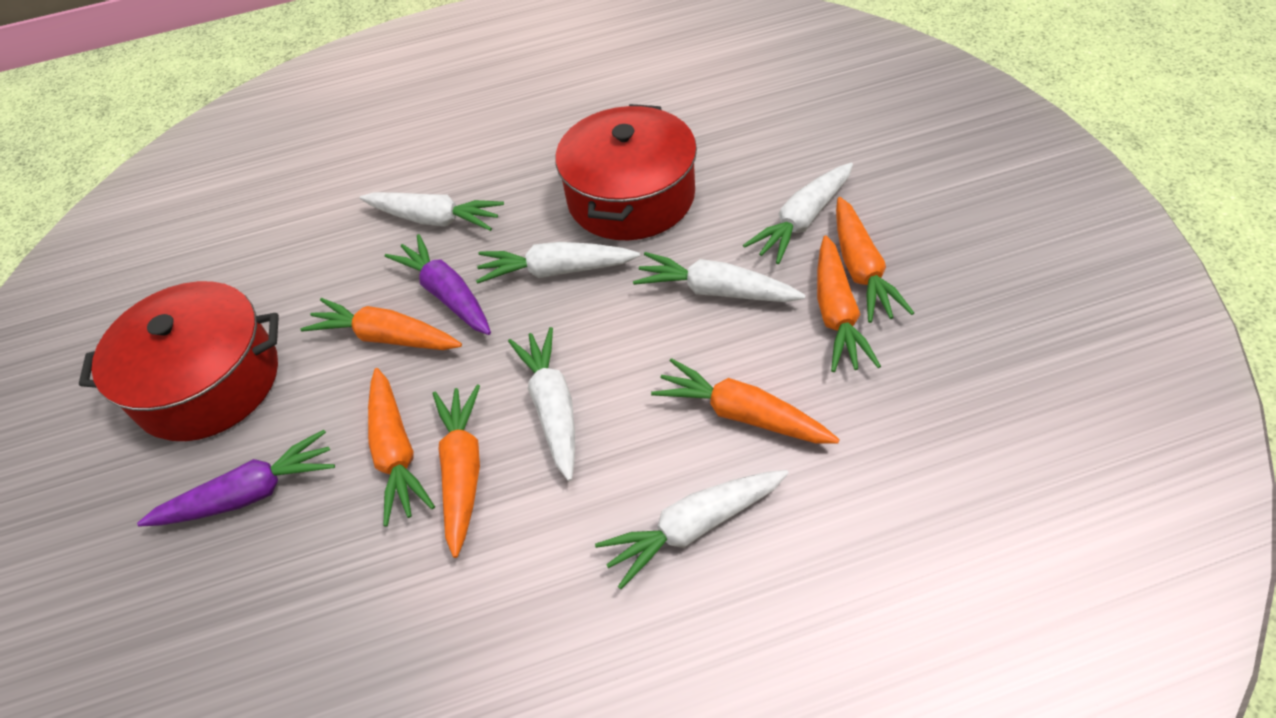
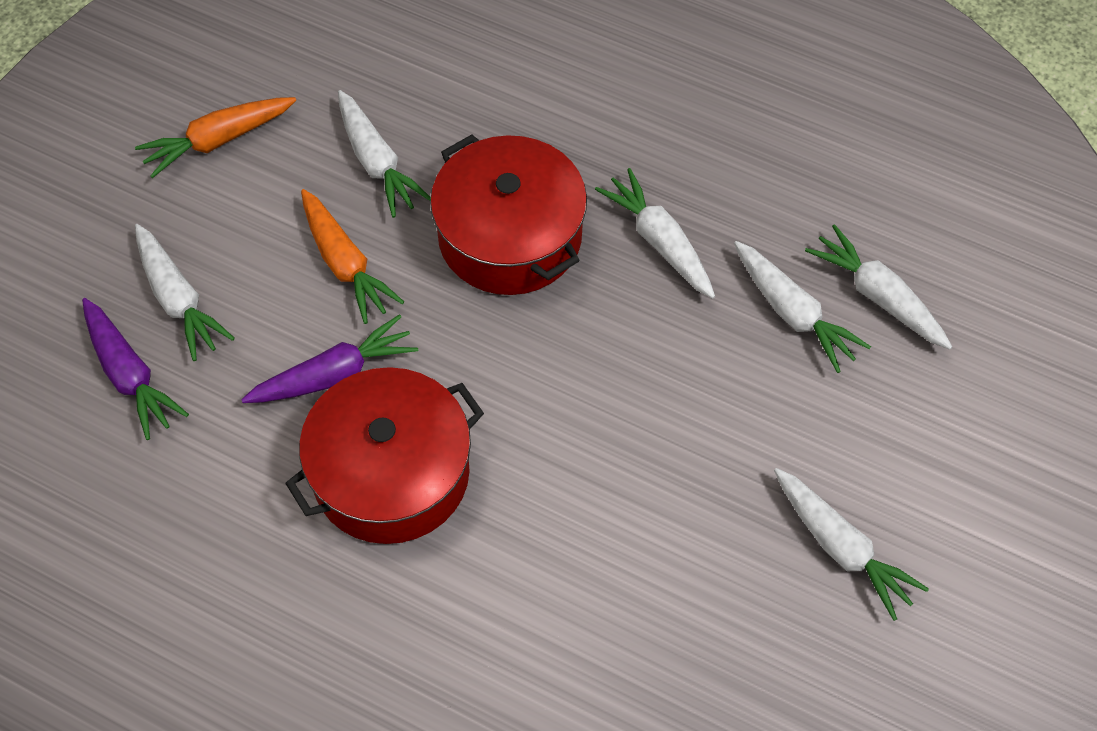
orange carrot: [300,298,462,350] [368,368,435,527] [433,384,480,558] [651,358,840,444] [817,235,881,372] [836,197,914,323] = 6 -> [135,97,296,178] [301,189,404,324] = 2

